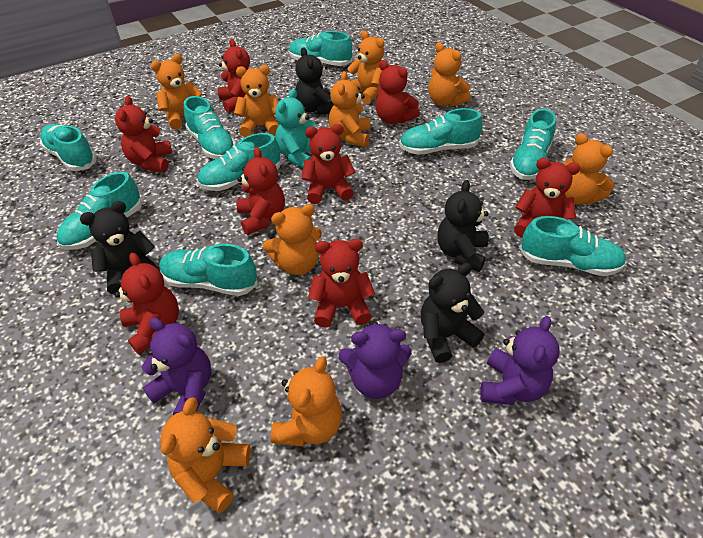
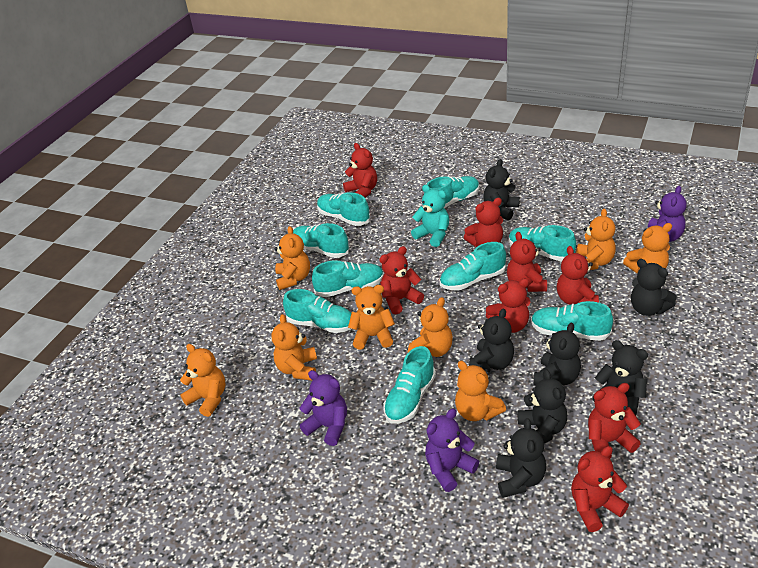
black teddy bear: [80,201,160,294] [295,47,334,115] [420,263,484,363] [437,180,489,272] = 4 -> [469,309,514,373] [483,159,520,220] [496,418,546,498] [517,369,567,443] [534,323,581,386] [592,340,648,416] [631,259,677,316] = 7
orange teddy bear: [151,54,202,130] [161,397,251,513] [234,65,279,137] [263,204,322,275] [271,356,342,447] [329,71,370,147] [347,31,384,104] [428,43,471,106] [564,133,614,205] = 9 -> [180,344,226,417] [271,314,317,381] [274,226,310,290] [348,285,395,350] [408,297,453,357] [455,361,506,421] [576,208,616,270] [623,223,672,273] = 8

